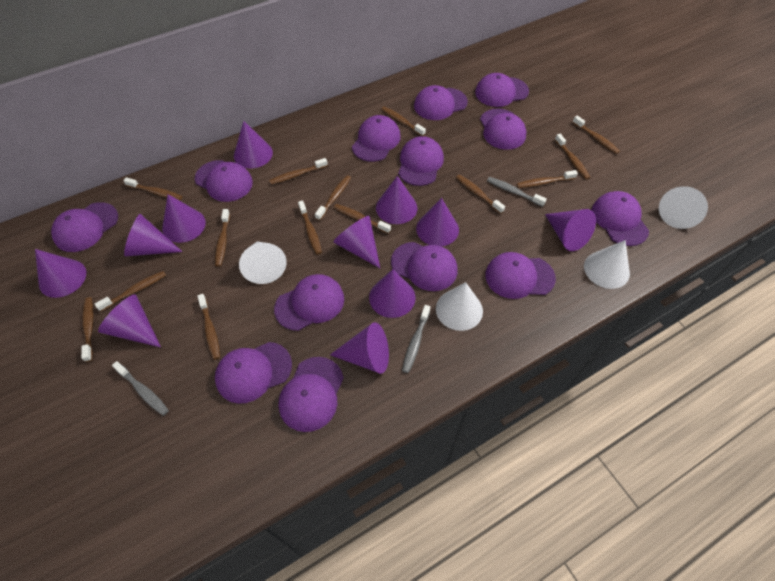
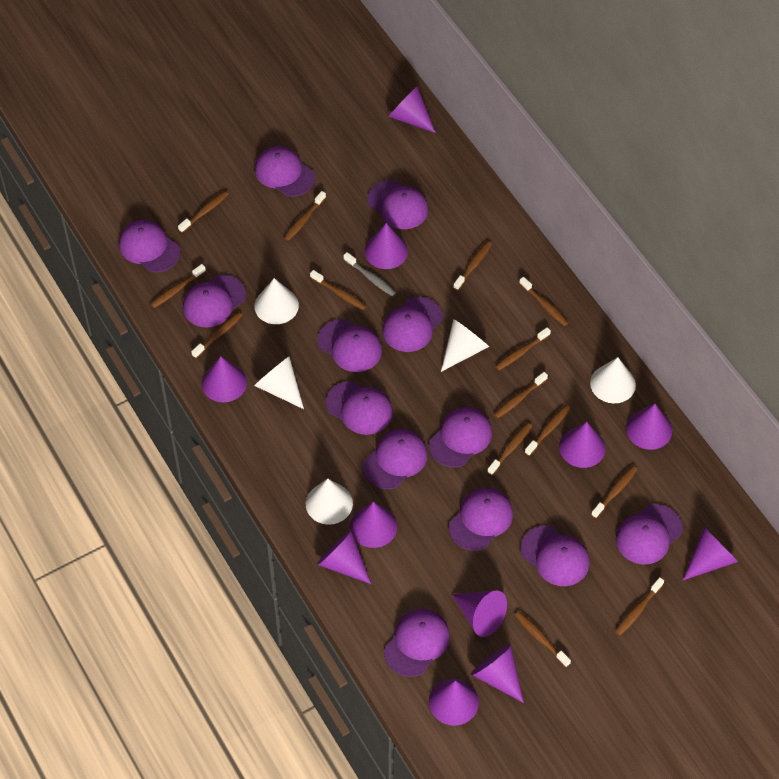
grey toothbrush: [112,361,169,416] [402,305,430,373] [487,177,547,207] = 3 -> [343,252,396,296] = 1
white cone: [239,241,287,284] [436,282,483,331] [584,240,630,289] [659,186,708,229] = 4 -> [254,278,299,324] [254,356,304,409] [306,479,353,525] [441,319,489,372] [590,357,636,403] = 5

